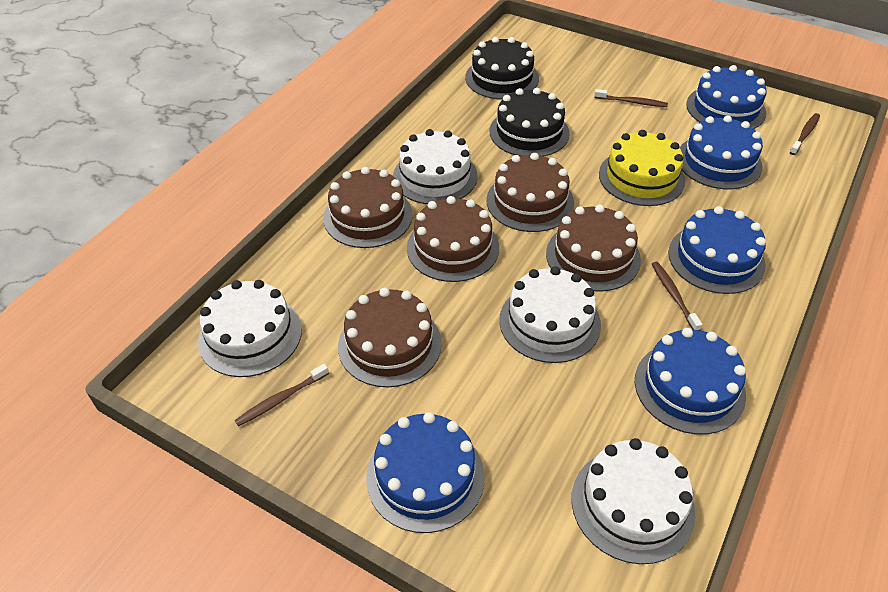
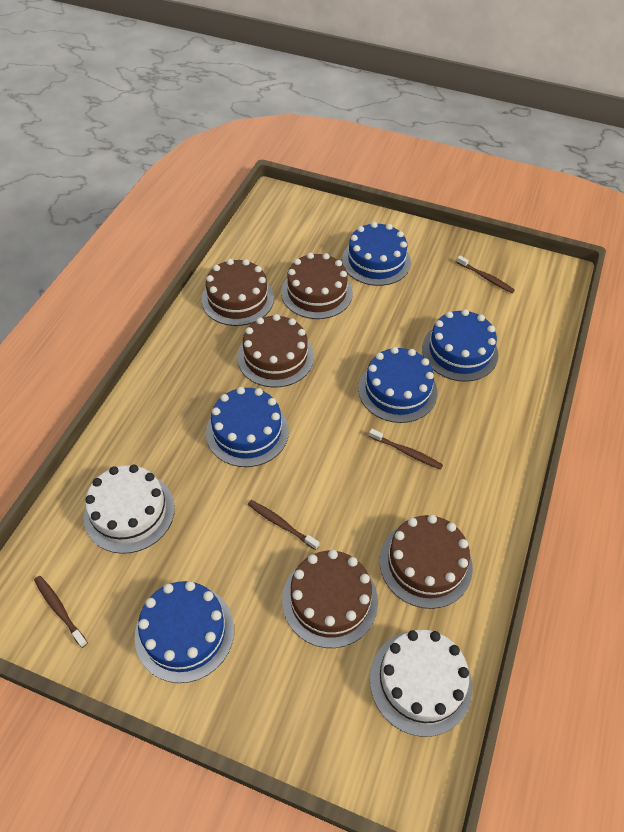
black cake: [465,37,539,100] [490,88,570,157] = 2 -> none = 0
white cake: [198,280,302,377] [393,129,478,204] [499,266,601,363] [572,438,695,564] = 4 -> [84,464,175,554] [370,630,472,737] = 2
yellow cake: [599,130,685,206] = 1 -> none = 0

